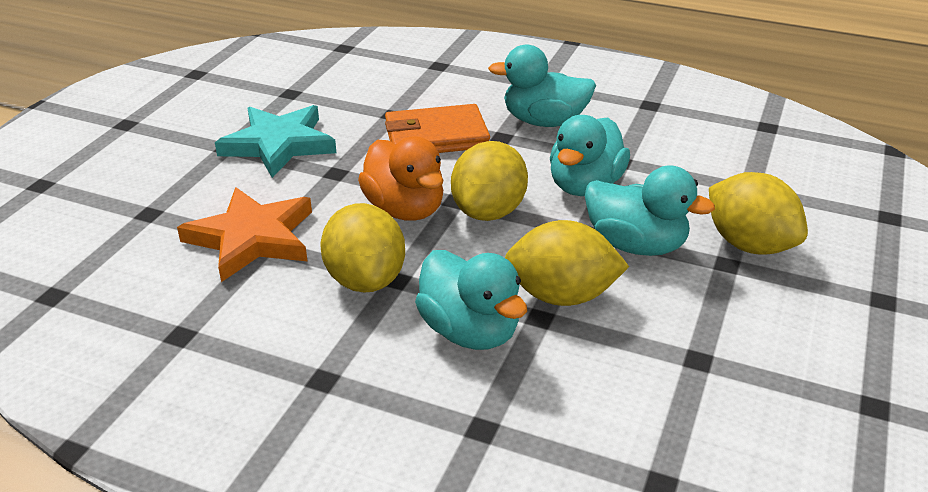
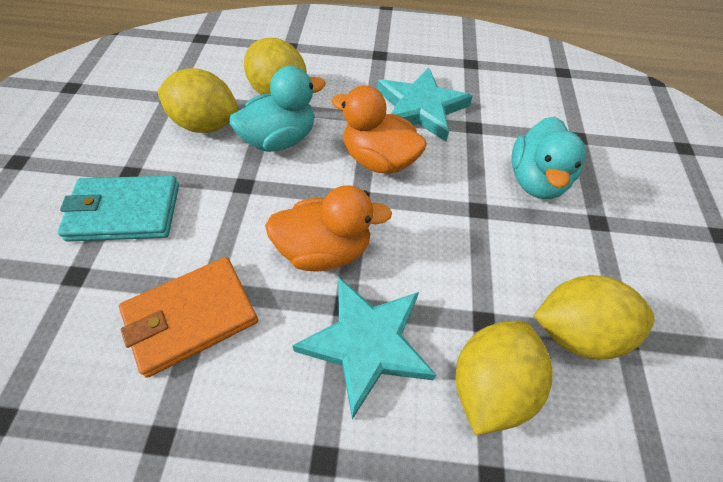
orange duck: [358,136,444,221] = 1 -> [265,185,392,271] [331,85,427,174] = 2
orange star: [177,187,312,282] = 1 -> none = 0
turquoise duck: [415,250,527,350] [488,44,596,127] [550,115,630,196] [585,166,715,256] = 4 -> [229,66,326,152] [511,117,586,199] = 2
turquoise star: [215,105,336,178] = 1 -> [292,277,437,419] [377,68,473,141] = 2
turquoise wallet: none = 0 -> [57,176,179,242] = 1

